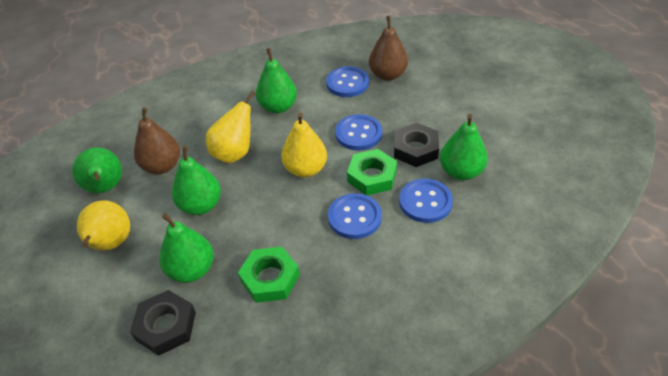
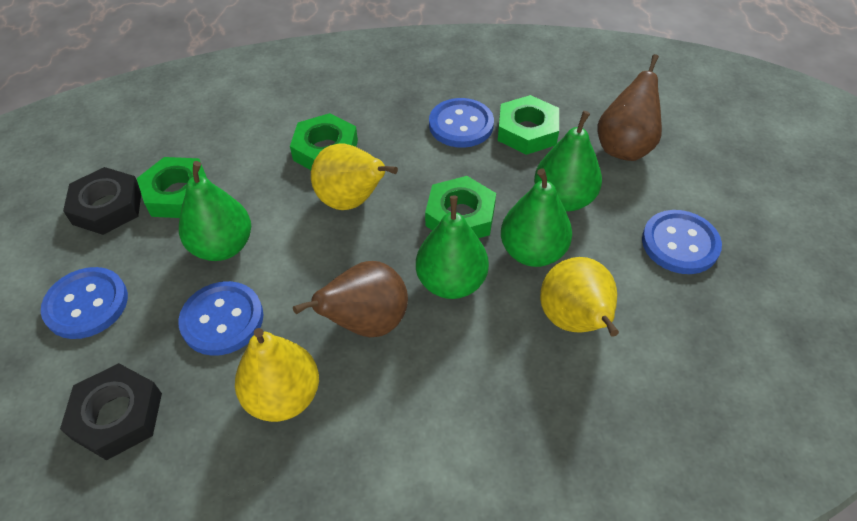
green nut: [238,247,300,303] [347,149,397,195] = 2 -> [137,157,207,218] [290,113,358,170] [425,176,496,238] [498,95,559,155] = 4
green pear: [72,147,122,193] [159,213,214,283] [172,145,221,215] [256,48,297,113] [440,114,488,180] = 5 -> [179,161,251,261] [416,195,489,299] [501,168,572,267] [534,111,602,212] = 4

